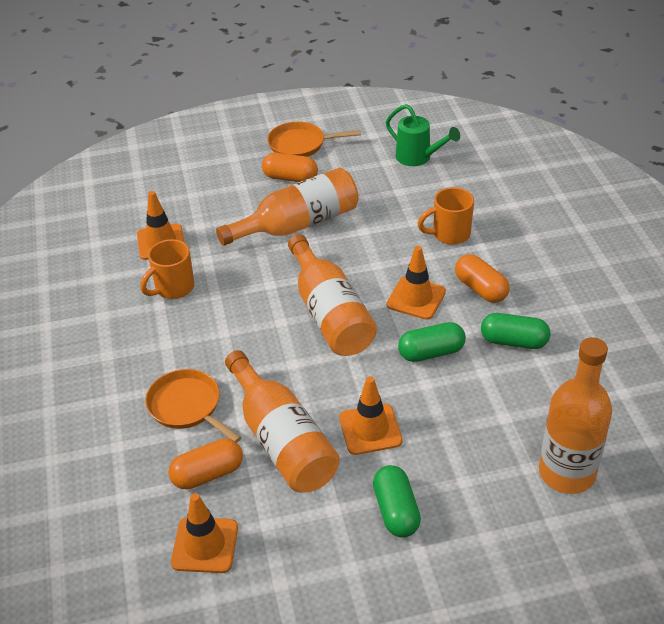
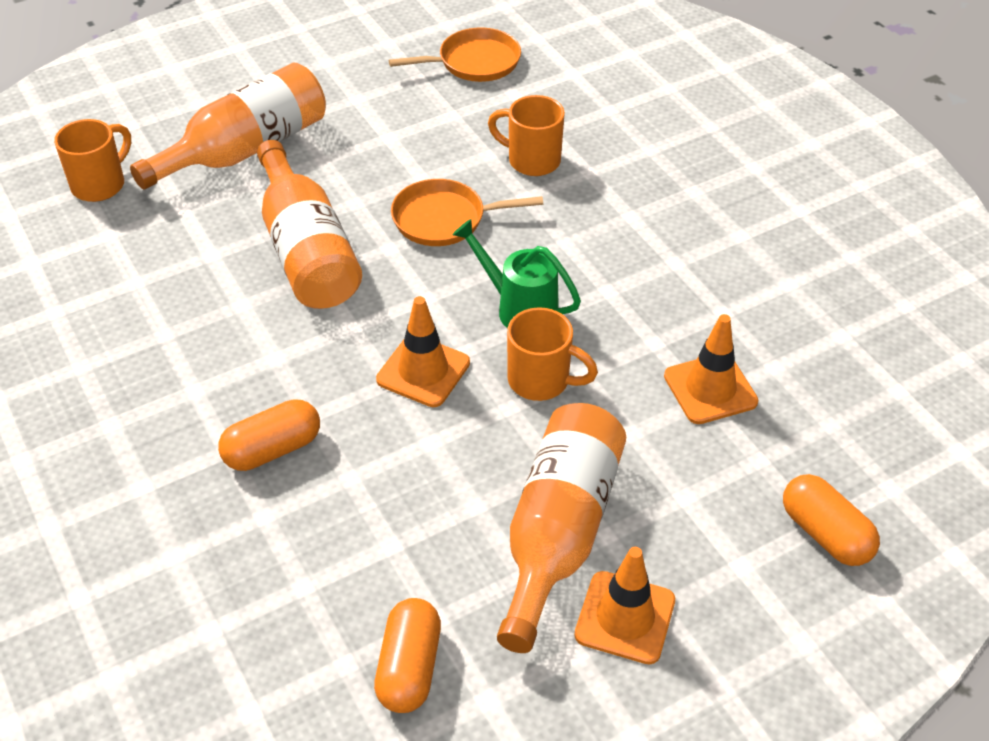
green capsule: [373,465,421,538] [398,322,466,362] [481,313,550,349] = 3 -> none = 0
orange bottle: [216,168,358,246] [225,350,340,493] [288,234,377,356] [539,337,612,494] = 4 -> [130,63,326,189] [257,140,362,309] [497,403,626,653] = 3
orange mug: [140,239,194,299] [417,187,474,245] = 2 -> [54,119,131,202] [488,95,565,176] [507,307,598,401] = 3
orange traffic cone: [137,191,185,260] [171,493,238,573] [339,376,402,455] [387,246,446,320] = 4 -> [376,296,470,407] [574,547,675,664] [664,314,758,424] = 3

